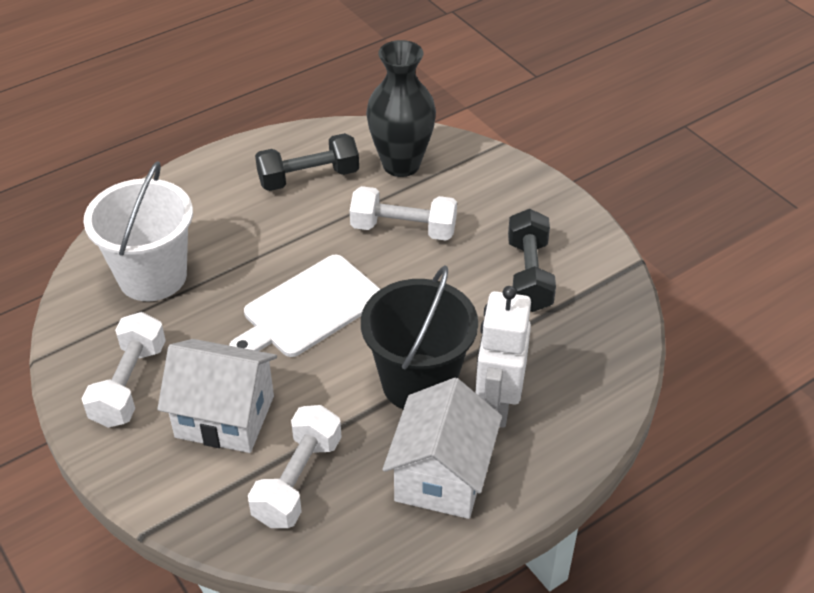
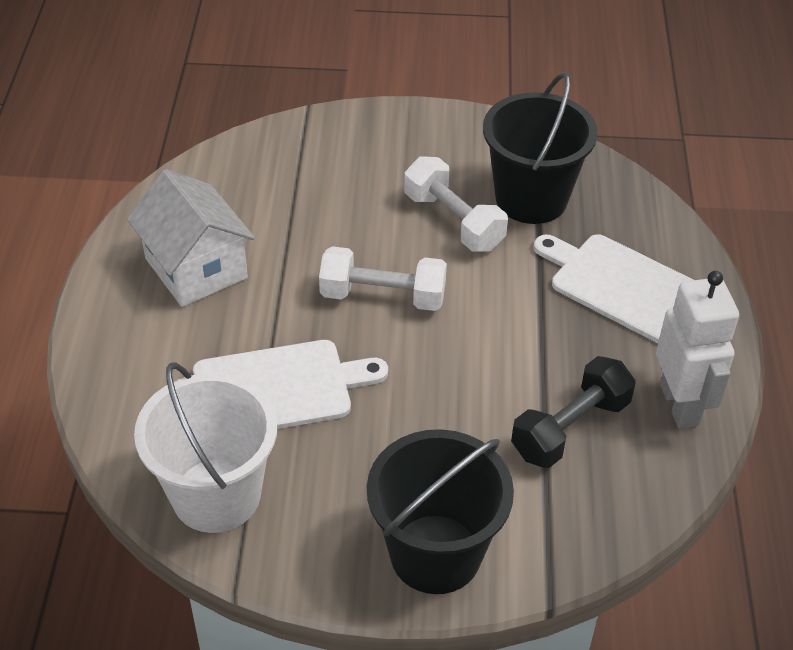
black bucket: [361,266,478,409] = 1 -> [367,429,514,594] [483,72,598,224] = 2
black dumbbell: [255,133,359,191] [508,209,556,312] = 2 -> [511,356,636,468] = 1
black vase: [366,40,436,177] = 1 -> none = 0
white cutting board: [229,255,380,357] = 1 -> [193,340,388,429] [534,234,693,343] = 2
white dumbbell: [82,312,166,428] [248,405,342,528] [350,186,457,241] = 3 -> [319,246,447,311] [404,156,508,252] = 2
white house: [157,339,277,453] [382,378,502,519] = 2 -> [127,169,255,307] = 1

